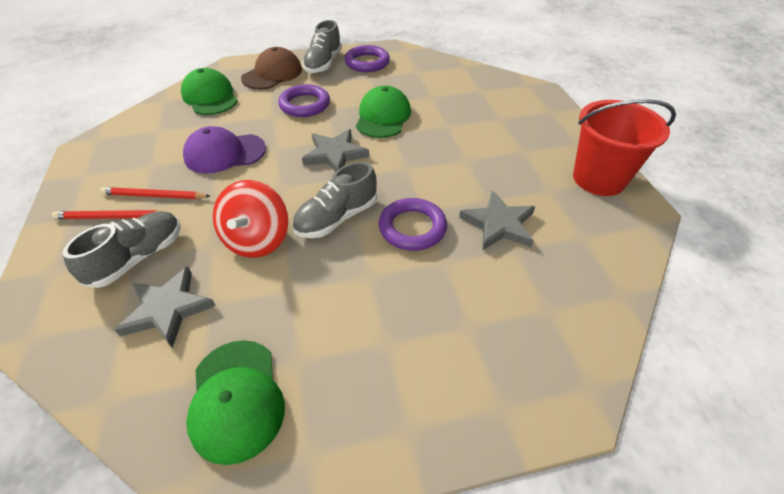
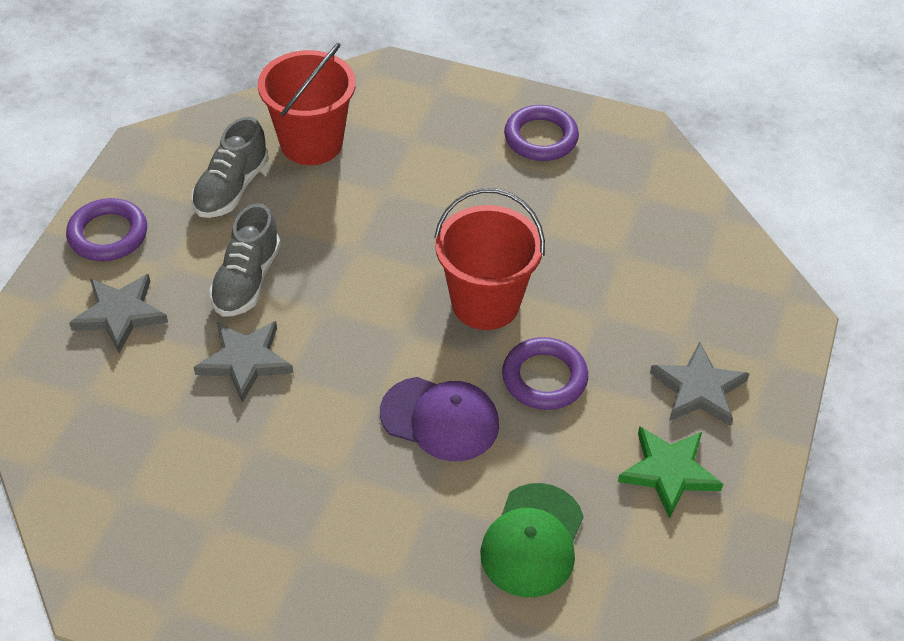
brown cap: [241,47,302,89] = 1 -> none = 0
green cap: [181,68,238,115] [186,340,285,465] [356,85,411,138] = 3 -> [480,483,583,597] = 1
green star: none = 0 -> [618,426,723,519] = 1
grey shoe: [62,211,181,288] [292,161,377,238] [302,20,342,73] = 3 -> [191,117,269,218] [209,204,281,317] = 2
red bucket: [573,99,676,196] = 1 -> [258,43,356,165] [434,188,545,330] = 2
red pencil: [52,210,172,219] [100,187,210,199] = 2 -> none = 0
red spinning top: [213,180,288,258] = 1 -> none = 0

